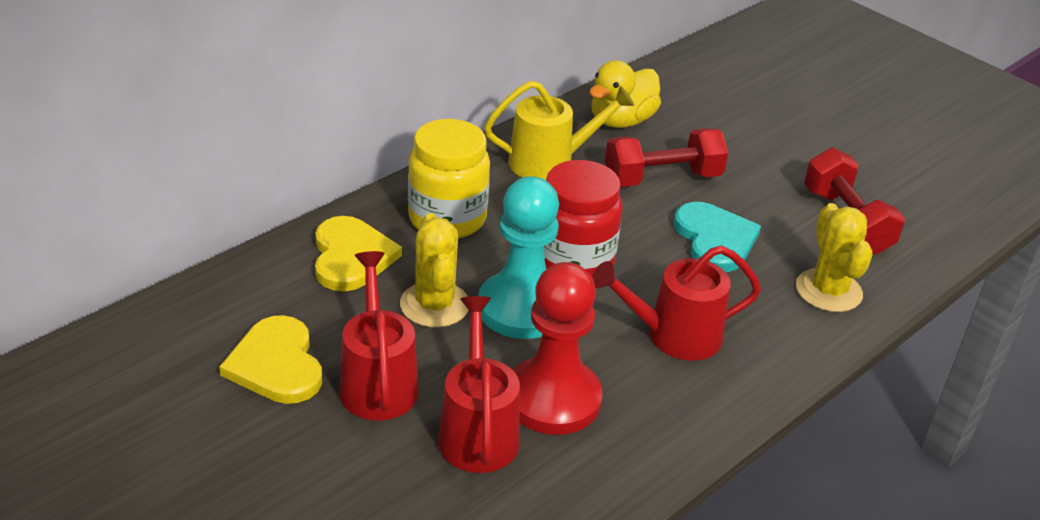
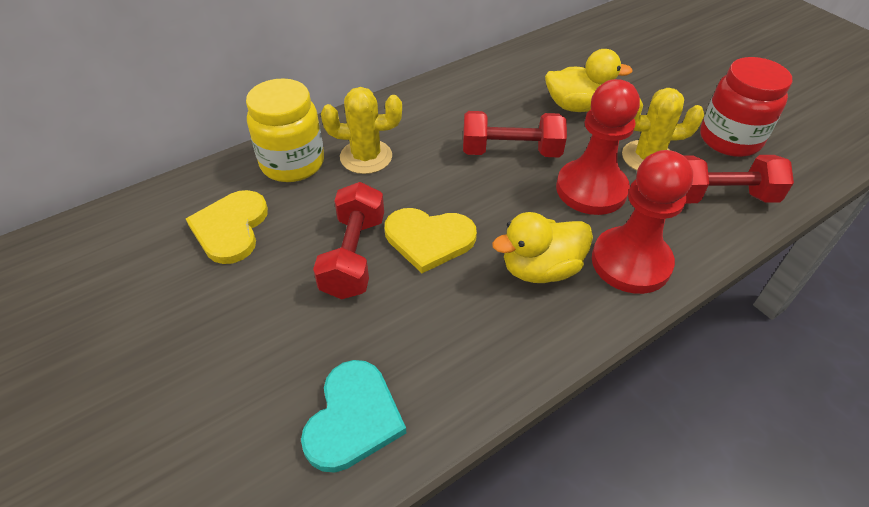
red dumbbell: [605,128,728,187] [804,148,905,255] = 2 -> [313,182,384,299] [463,111,567,157] [684,155,794,203] = 3
red pawn: [513,262,603,435] = 1 -> [556,79,640,215] [592,150,693,294] = 2
red watering can: [339,251,419,420] [438,296,520,473] [592,245,761,361] = 3 -> none = 0
turquoise pawn: [478,176,559,339] = 1 -> none = 0
yellow duck: [589,60,661,128] = 1 -> [492,212,593,283] [545,49,633,112] = 2
yellow watering can: [484,81,635,180] = 1 -> none = 0

